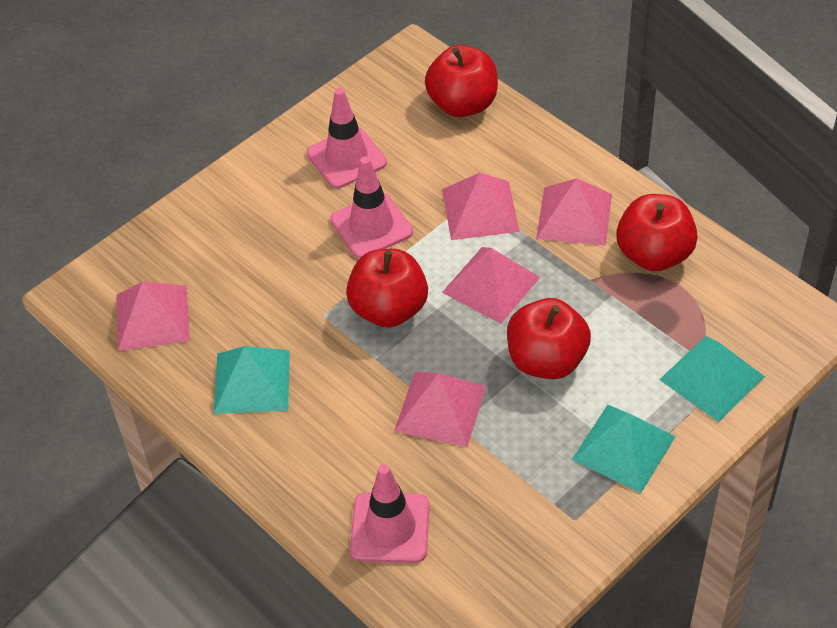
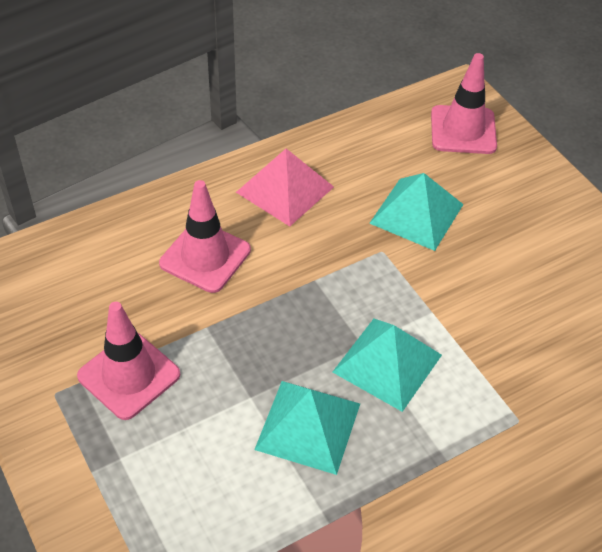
pink pyramid: [117,281,190,351] [394,372,486,447] [442,173,520,240] [442,247,540,324] [536,178,612,246] = 5 -> [236,149,334,226] = 1
red apple: [346,249,428,328] [425,45,498,117] [507,298,591,379] [616,194,698,271] = 4 -> none = 0

